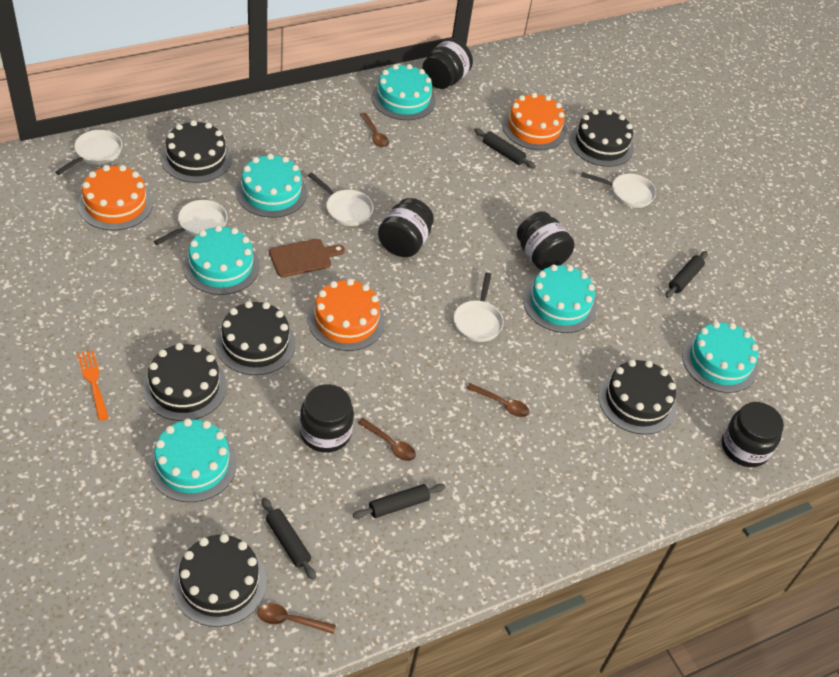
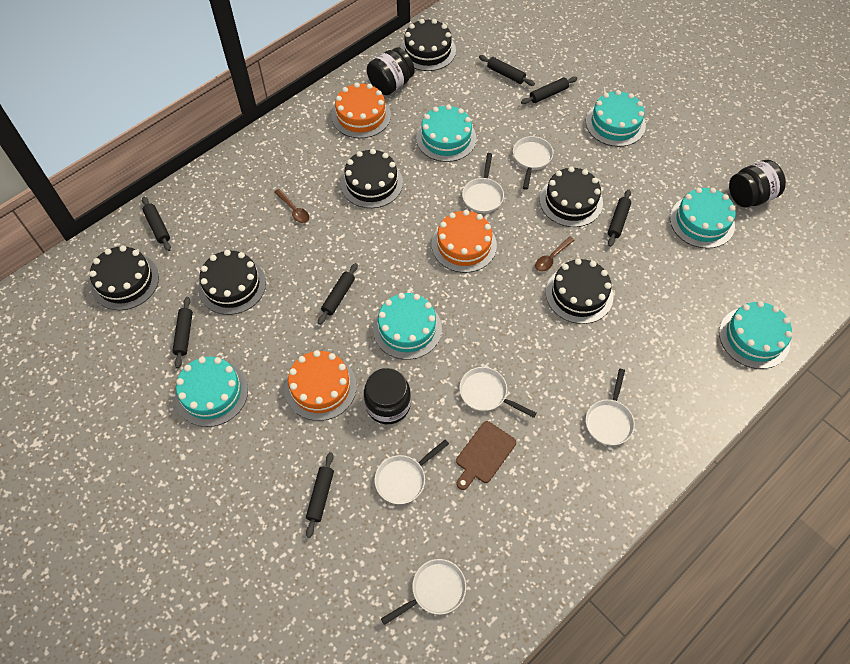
black jar: [300,384,354,453] [378,198,434,257] [422,38,473,89] [517,211,575,270] [722,402,784,467] = 5 -> [364,368,411,424] [367,47,415,95] [729,160,786,208] = 3
black rolling pin: [262,498,316,580] [353,484,446,519] [474,128,536,169] [665,251,708,298] = 4 -> [142,197,171,251] [172,297,193,368] [306,452,334,538] [318,263,358,325] [479,55,535,86] [521,76,577,104] [608,189,631,247] = 7
brown spoon: [257,603,336,634] [358,418,416,461] [360,113,389,148] [467,383,529,417] = 4 -> [274,189,309,223] [535,236,575,272] = 2
orange fork: [77,350,109,421] = 1 -> none = 0
white pan: [55,130,122,175] [154,200,227,245] [308,172,374,226] [454,273,504,342] [581,172,656,208] = 5 -> [374,439,449,504] [381,559,466,625] [459,367,537,418] [462,153,504,213] [513,136,553,190] [586,369,635,446] = 6

